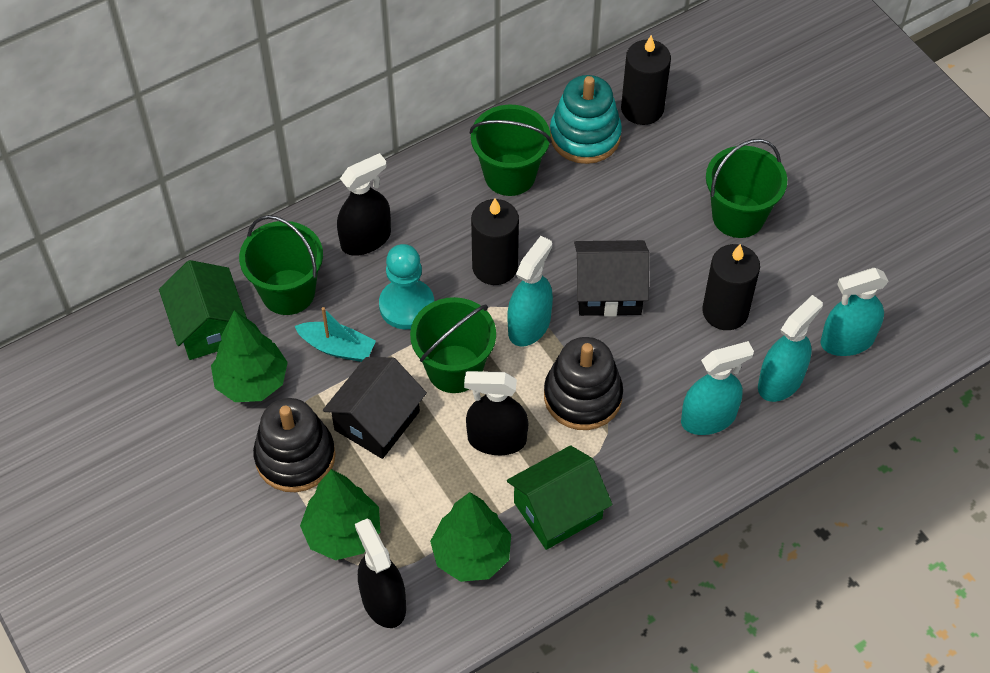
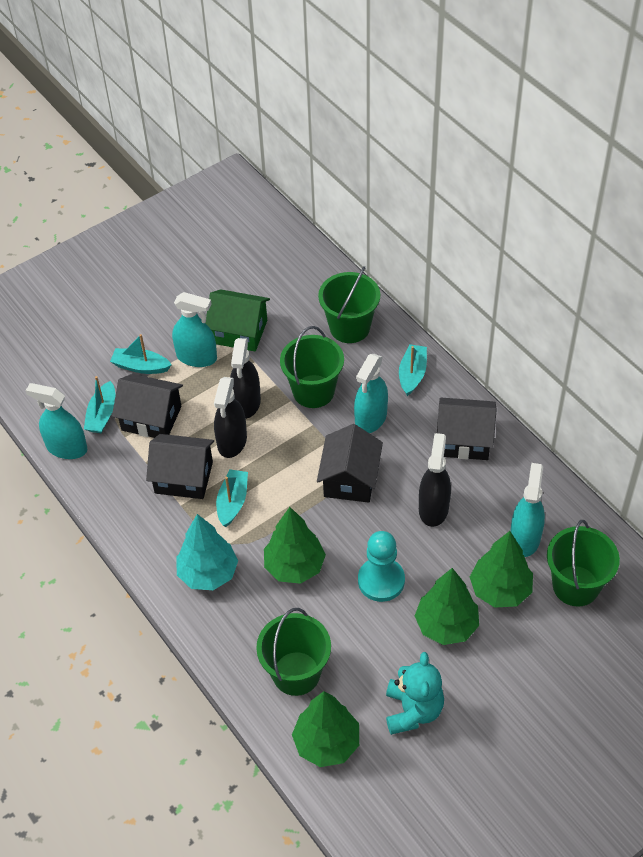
black candle: [471,198,519,285] [621,35,671,125] [702,244,760,330] = 3 -> none = 0
black house: [323,357,427,459] [574,240,649,316] = 2 -> [112,374,183,438] [146,434,214,499] [317,424,383,503] [437,398,497,460] = 4
black stacking toy: [253,398,336,492] [544,337,623,430] = 2 -> none = 0
green house: [159,260,247,360] [507,445,613,550] = 2 -> [206,289,270,352] = 1
green tree: [211,310,288,402] [300,469,380,560] [430,492,511,582] = 3 -> [264,507,326,584] [292,691,359,767] [415,568,479,645] [470,531,533,608] = 4
turquoise boat: [294,307,376,362] = 1 -> [84,376,116,433] [110,334,172,374] [216,469,248,527] [399,344,427,396] = 4
turquoise stacking toy: [550,75,622,164] = 1 -> none = 0
turquoise teddy bear: none = 0 -> [386,652,444,735] = 1
turquoise tree: none = 0 -> [176,514,238,590] = 1

